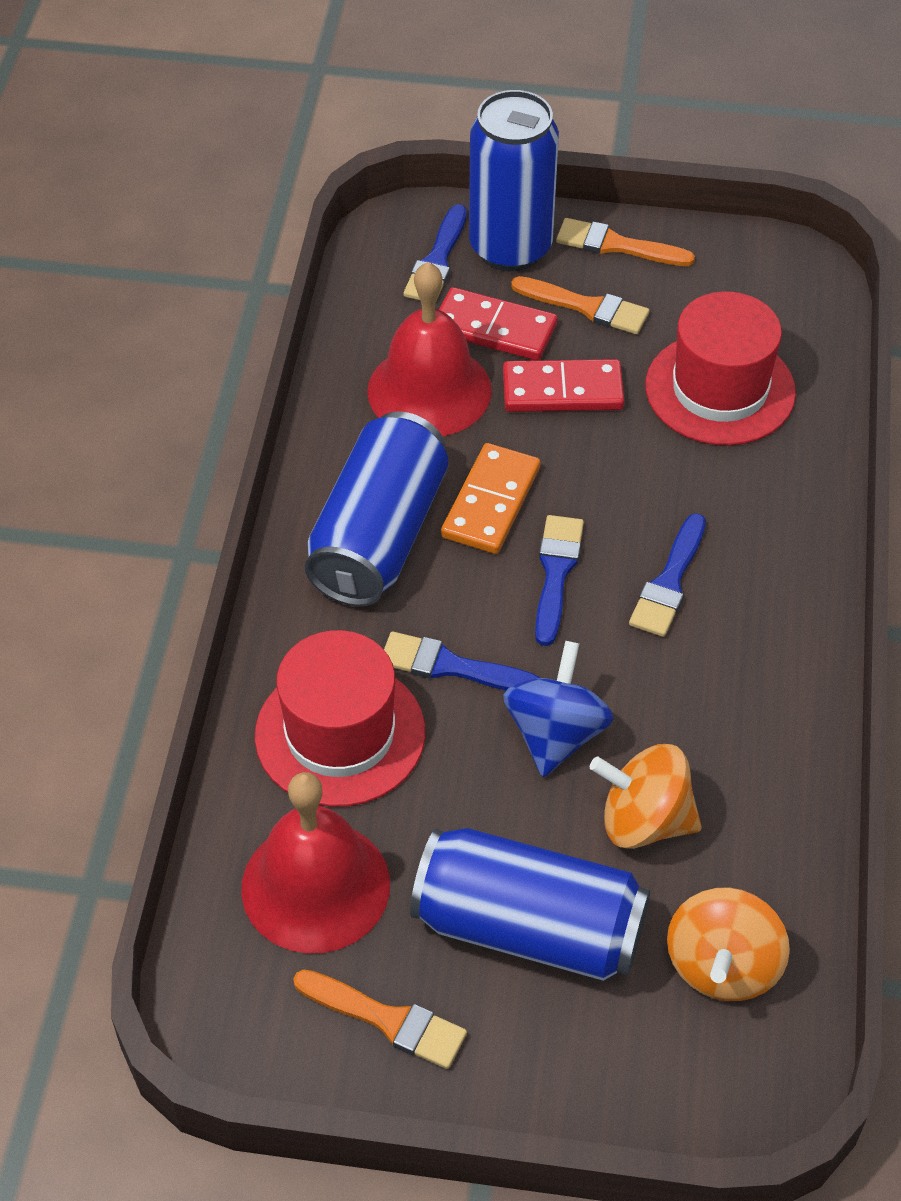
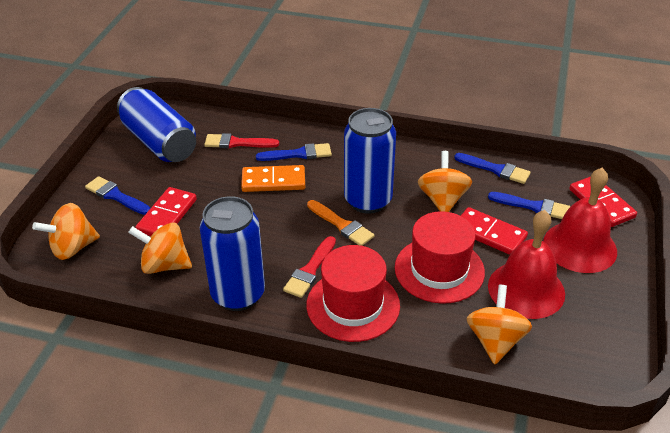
blue spinning top: [503,641,614,777] = 1 -> none = 0
orange brush: [293,970,467,1069] [511,276,649,334] [556,218,695,266] = 3 -> [307,200,374,246] = 1
orange spinning top: [590,744,702,849] [667,887,790,1001] = 2 -> [32,203,100,260] [128,222,192,274] [418,151,472,212] [466,285,532,364] = 4
red brush: none = 0 -> [204,133,279,148] [283,236,336,298] = 2
red domino: [439,287,557,361] [503,359,624,412] = 2 -> [135,187,197,236] [461,207,528,255] [569,177,637,227] = 3

